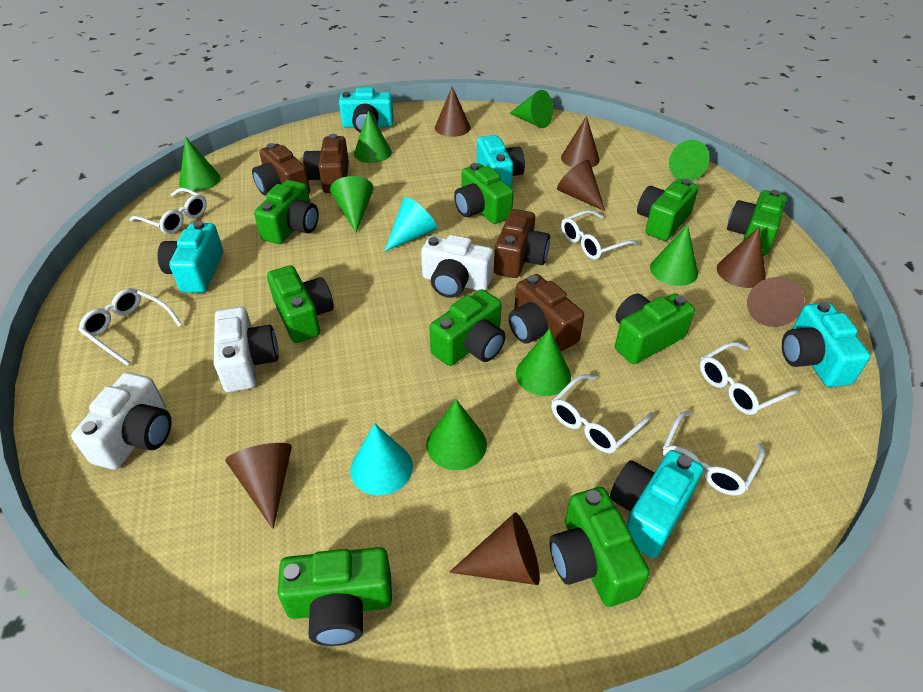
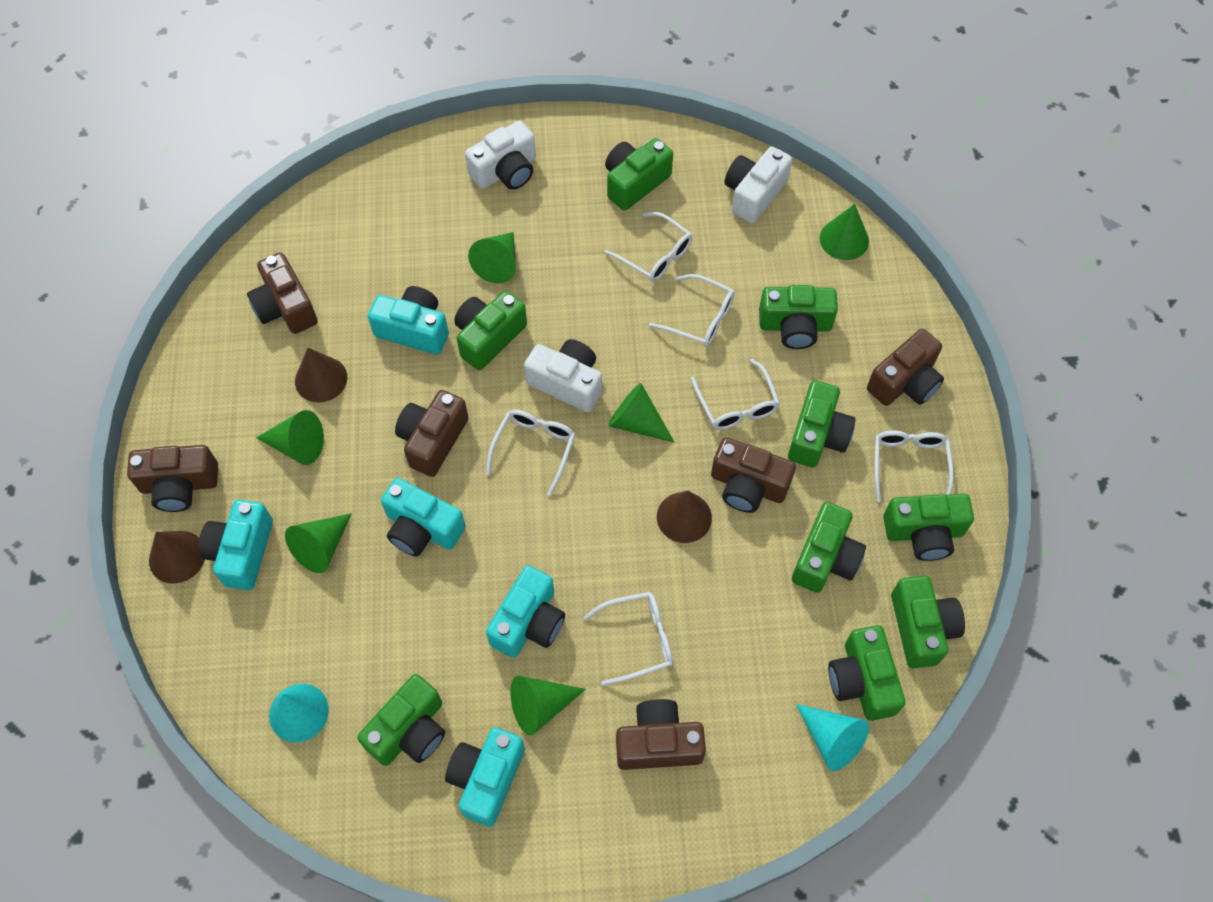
brown camera: [252,143,310,195] [303,134,349,193] [494,209,550,278] [509,274,584,351] = 4 -> [127,445,218,512] [247,252,318,334] [395,390,469,477] [616,699,706,770] [711,437,796,513] [867,329,944,406] = 6
brown cone: [225,443,292,529] [435,86,471,137] [449,513,540,585] [557,160,605,211] [561,116,600,167] [717,227,766,288] [747,277,805,327] = 7 -> [149,531,205,584] [295,348,347,403] [657,491,712,543] = 3
green cone: [179,137,220,191] [330,176,373,232] [354,111,392,163] [426,399,487,470] [510,90,553,128] [516,328,571,396] [650,225,698,286] [669,140,709,181] = 8 -> [256,410,324,465] [285,513,352,573] [468,232,516,283] [510,676,586,736] [608,383,675,443] [819,204,869,260] = 6

